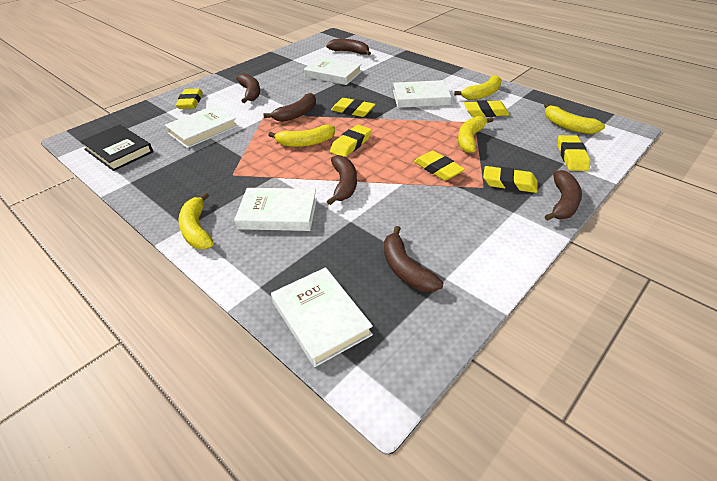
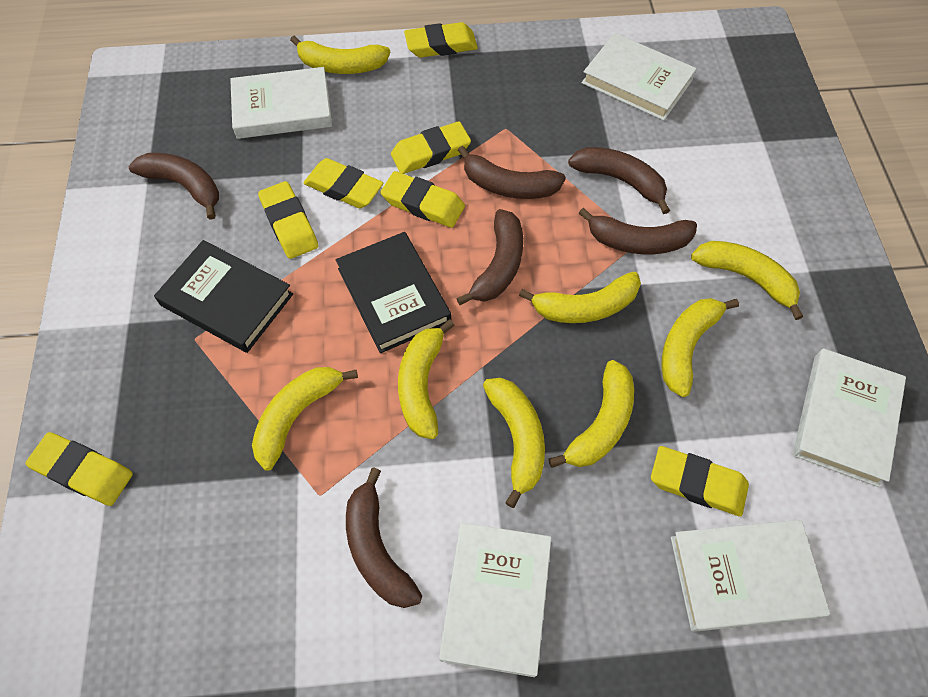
black book: [80,124,153,171] = 1 -> [154,240,293,353] [336,232,451,353] = 2
yellow banana: [179,192,214,249] [268,125,335,147] [454,75,502,100] [458,116,494,153] [544,103,605,134] = 5 -> [252,367,358,471] [290,36,390,74] [398,319,455,439] [483,378,545,508] [519,272,641,323] [549,360,634,468] [662,298,739,397] [691,241,803,320] = 8

